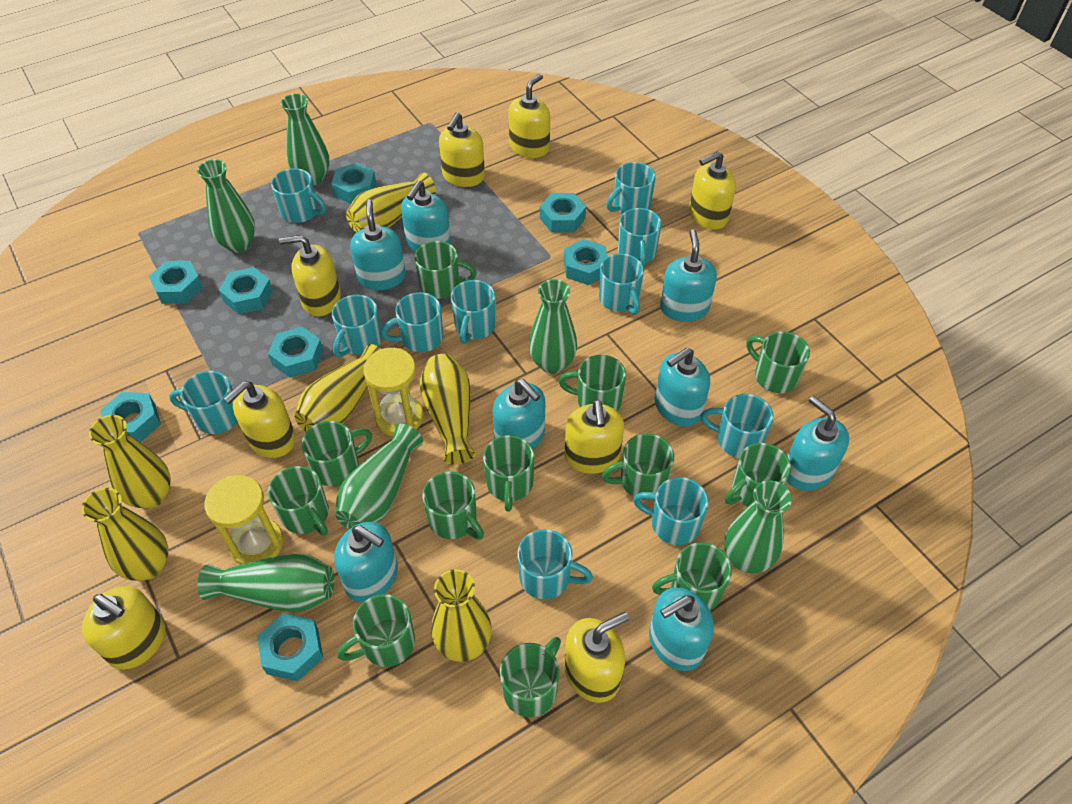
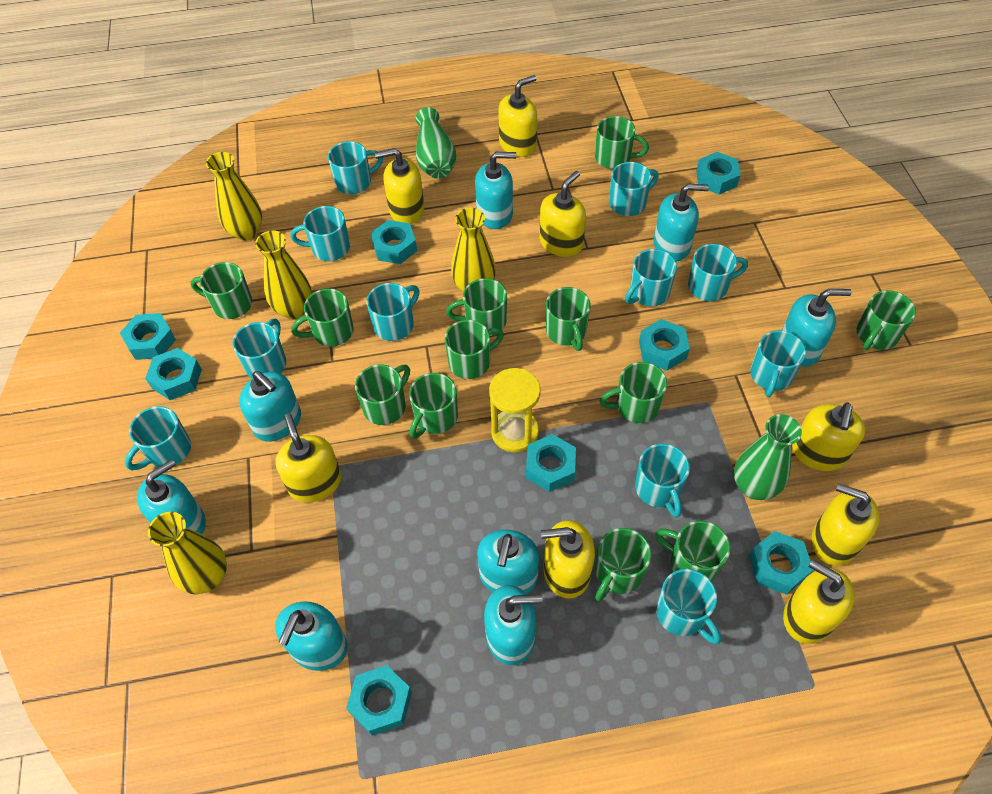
green vase: [197,159,255,253] [198,553,334,612] [281,94,329,185] [335,424,423,529] [529,279,577,374] [724,480,792,573] = 6 -> [416,107,456,179] [734,414,802,500] = 2
yellow hourglass: [204,475,284,565] [363,348,424,436] = 2 -> [489,368,541,452] = 1
yellow vase: [82,488,168,581] [89,415,171,508] [295,344,381,432] [346,173,436,232] [420,354,475,465] [431,569,492,662] = 6 -> [148,512,227,594] [206,152,262,241] [255,231,312,319] [451,208,496,292] = 4

